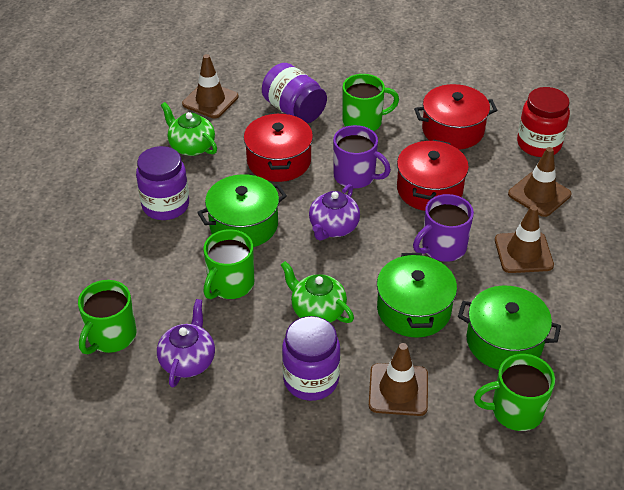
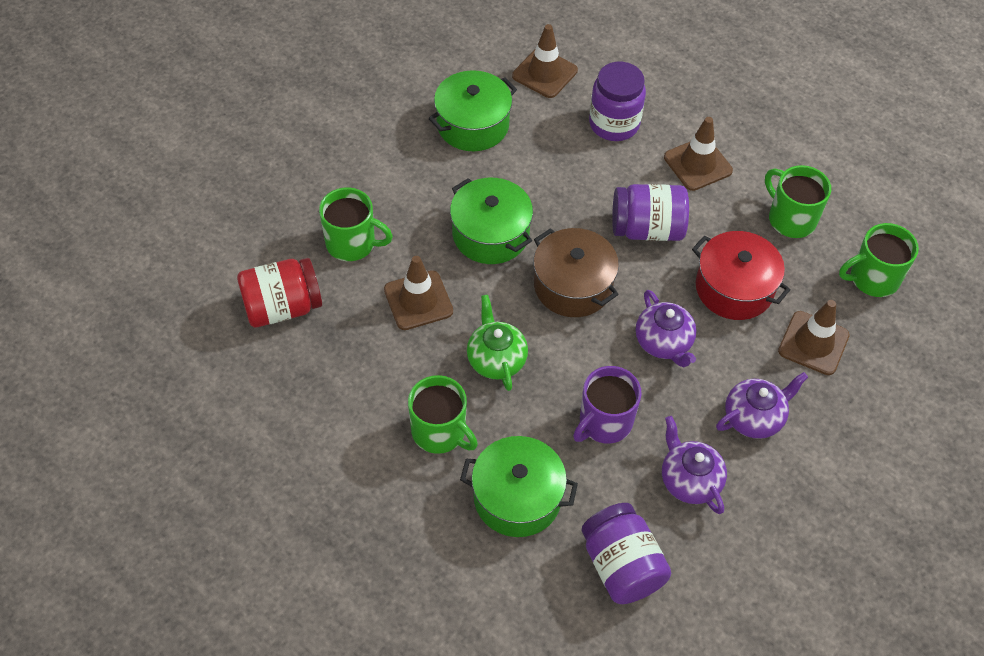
brown pot: none = 0 -> [533,228,619,317] = 1
green teapot: [161,102,217,156] [281,261,354,323] = 2 -> [467,295,528,391] = 1
purple mug: [333,125,391,188] [413,194,474,262] = 2 -> [573,366,642,444] = 1
purple teapot: [157,299,215,387] [309,184,360,241] = 2 -> [636,290,697,367] [662,416,727,514] [716,372,808,439] = 3
red pot: [244,113,313,182] [397,139,469,211] [414,84,498,149] = 3 -> [692,231,791,320] = 1

